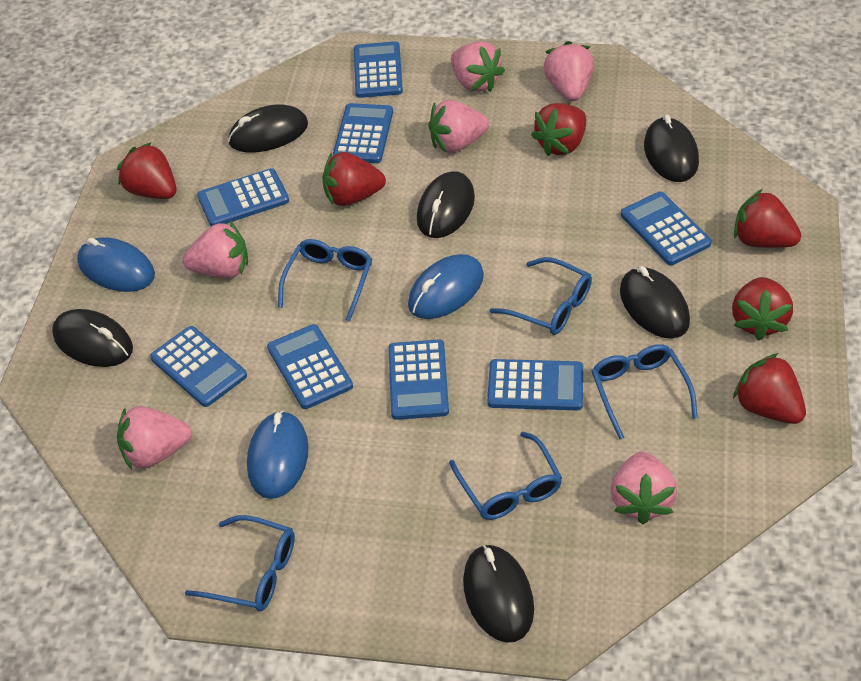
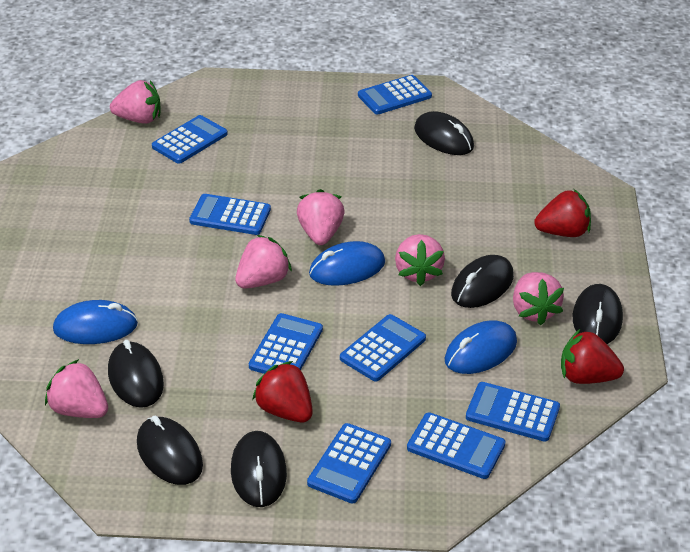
blue glasses: [185,515,295,611] [278,239,372,322] [449,432,562,520] [490,257,592,335] [591,344,698,439] = 5 -> none = 0
red strawberry: [117,142,176,199] [322,152,386,206] [531,103,586,156] [732,277,793,340] [733,353,806,424] [734,189,801,248] = 6 -> [252,361,313,422] [534,189,591,237] [561,329,624,384] = 3

